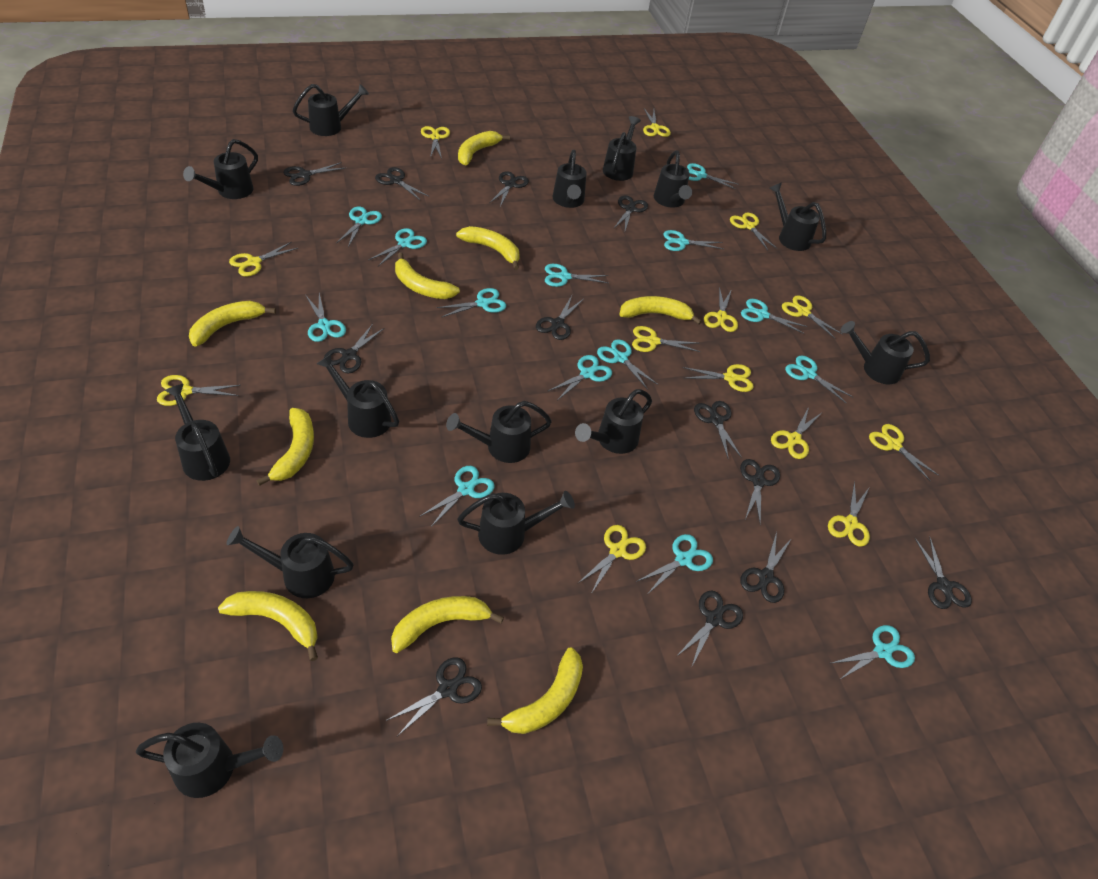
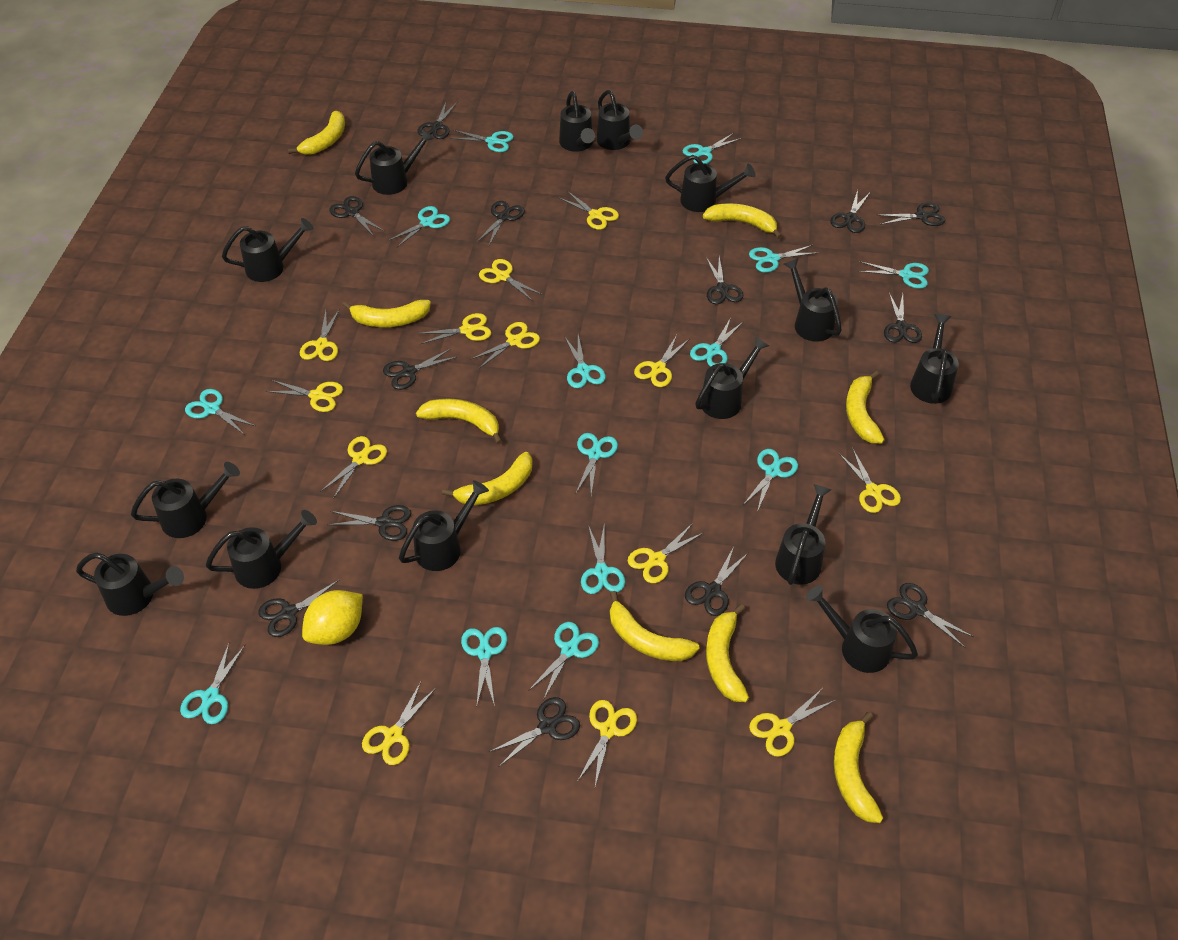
black scissors: [283,162,345,186] [324,324,385,373] [375,167,428,200] [386,657,482,735] [489,171,529,207] [536,296,584,340] [613,196,648,231] [676,590,743,668] [694,401,742,458] [740,459,780,525] [740,532,792,603] [914,536,972,609] = 12 -> [258,579,340,637] [327,505,411,541] [329,196,384,235] [383,348,458,390] [417,102,457,139] [477,201,525,245] [489,697,580,766] [685,547,749,616] [706,256,743,304] [830,190,870,233] [877,202,945,226] [884,293,922,343] [887,583,974,648] = 13
yellow lemon: none = 0 -> [302,590,363,645] = 1

